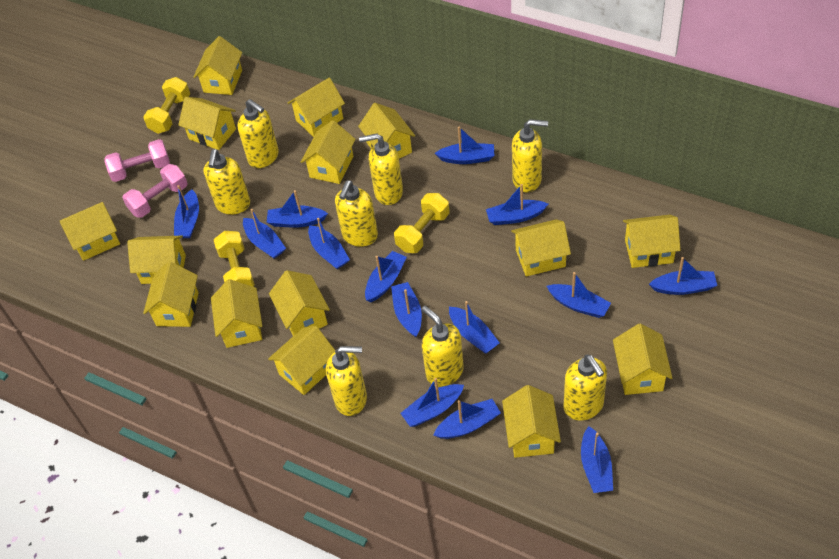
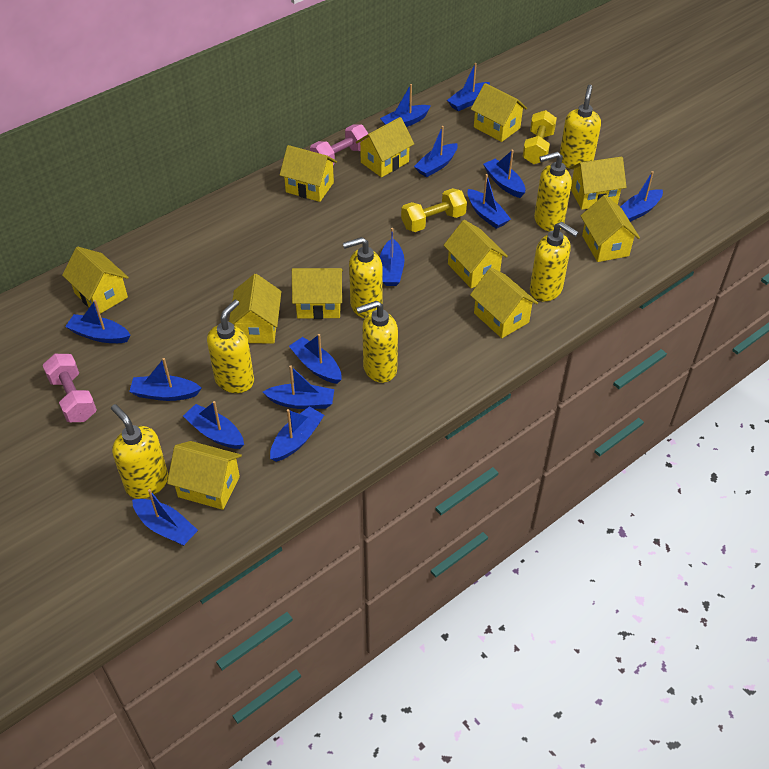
yellow dumbbell: [143,77,190,134] [214,231,255,287] [394,193,449,253] = 3 -> [401,188,467,232] [523,110,557,164] = 2
yellow house: [60,202,120,261] [127,236,186,284] [143,261,199,327] [178,97,236,150] [193,36,242,95] [211,279,262,348] [268,326,336,395] [269,270,330,336] [288,78,345,137] [301,120,356,184] [358,103,415,158] [502,385,561,458] [511,219,571,276] [613,324,672,395] [623,215,681,268] = 15 -> [62,247,129,314] [167,441,242,510] [229,274,282,344] [280,145,337,202] [292,268,343,319] [356,117,414,177] [443,220,508,288] [470,268,538,338] [471,83,527,142] [570,157,627,210] [581,195,640,262] = 11
yellow soap dispenser: [203,149,250,215] [238,99,279,168] [326,346,367,416] [335,180,378,247] [359,133,403,205] [422,306,464,387] [512,119,548,192] [563,354,607,421] = 8 -> [111,404,168,499] [207,300,254,393] [343,237,382,318] [356,301,398,383] [530,222,579,301] [534,152,572,231] [560,85,601,170] = 7

